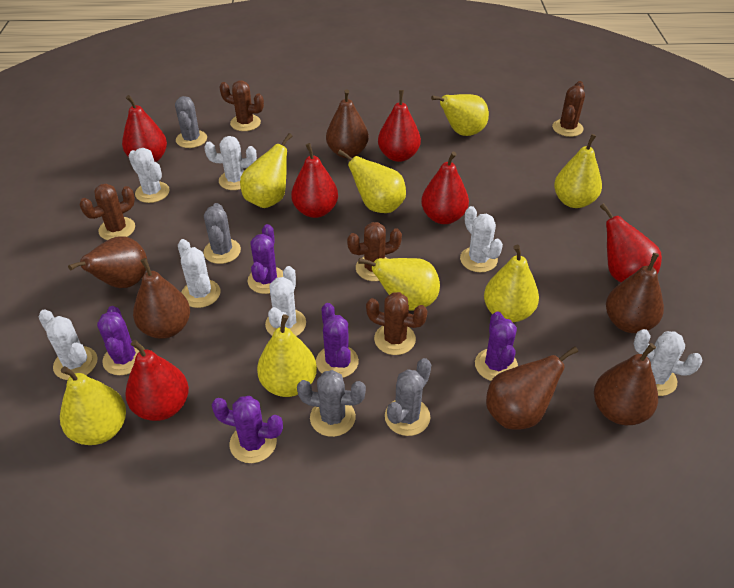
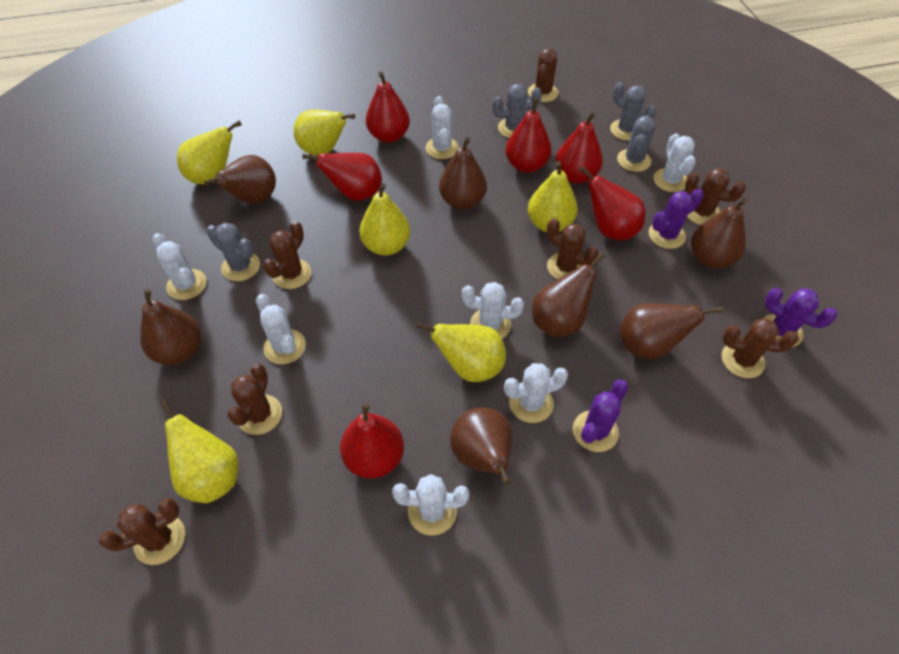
brown cactus: [79,184,135,240] [220,80,264,131] [347,222,402,281] [366,292,428,355] [552,81,585,137] = 5 -> [99,498,185,565] [227,364,282,435] [263,221,311,289] [528,49,559,102] [547,218,598,279] [685,168,746,225] [721,318,799,378] = 7
brown pear: [68,236,148,288] [133,258,190,339] [326,89,369,158] [486,346,578,430] [594,343,658,425] [606,253,664,333] = 6 -> [140,289,201,365] [204,155,276,204] [439,137,487,210] [450,407,513,485] [532,252,605,338] [620,303,723,359] [691,198,747,268] = 7
purple cactus: [97,306,145,375] [212,396,283,463] [248,224,283,294] [316,303,359,378] [475,311,518,381] = 5 -> [573,380,628,452] [649,189,704,249] [763,288,837,347] = 3
yellow pear: [60,366,126,445] [240,133,292,208] [257,314,317,397] [338,150,406,213] [358,258,440,311] [431,94,489,136] [484,245,539,322] [554,134,602,208] = 8 -> [159,398,238,503] [177,121,242,184] [294,110,355,156] [359,183,410,256] [416,321,506,382] [528,161,578,232] = 6

